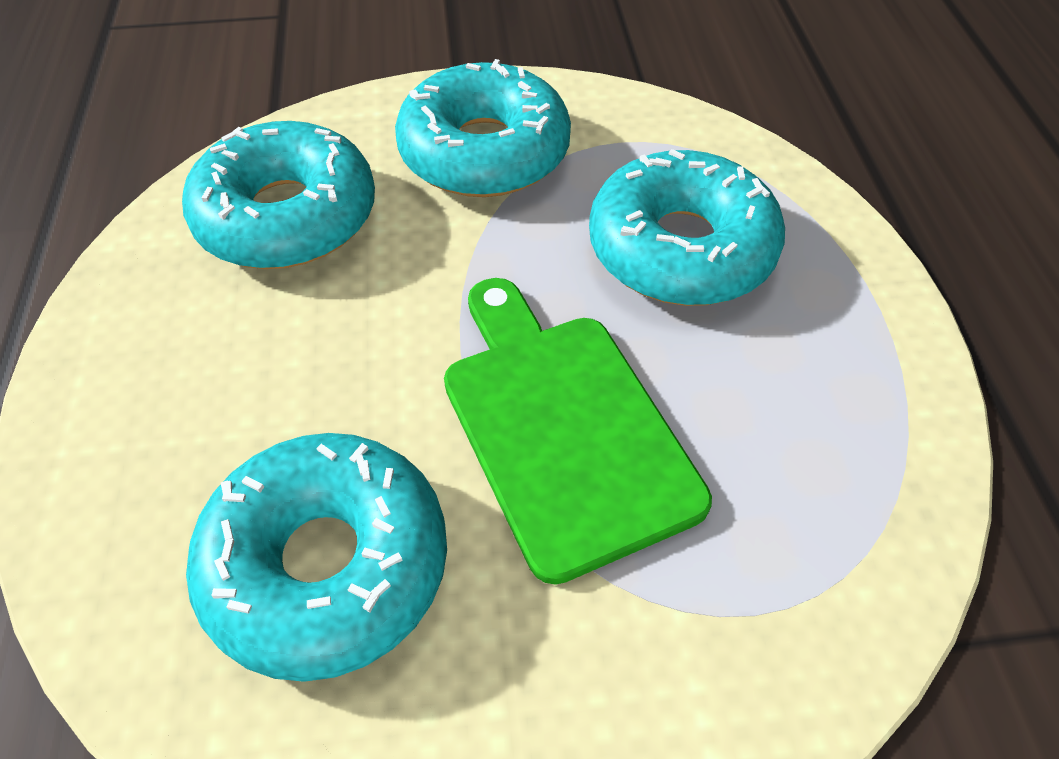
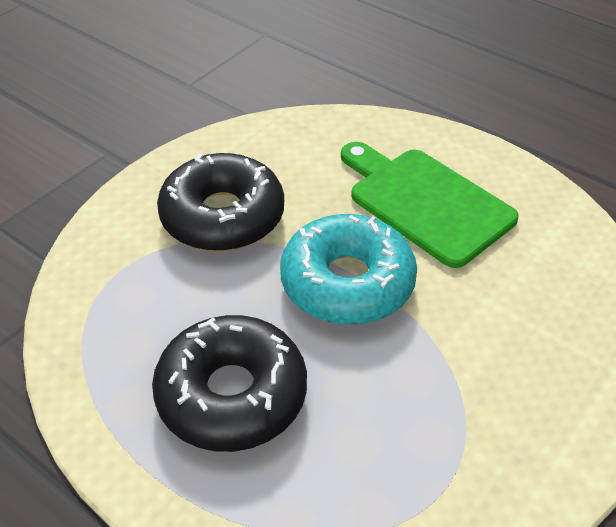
black donut: none = 0 -> [152,315,307,452] [157,153,284,251] = 2
turquoise donut: [182,121,375,269] [186,433,447,682] [395,59,571,197] [589,149,785,306] = 4 -> [280,214,417,325] = 1

